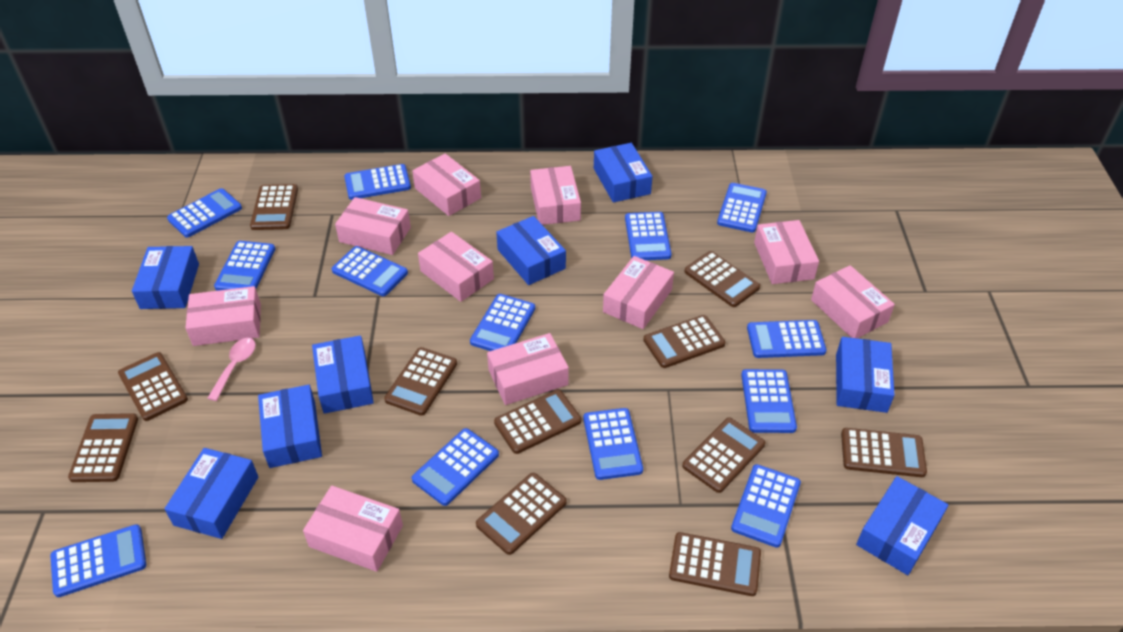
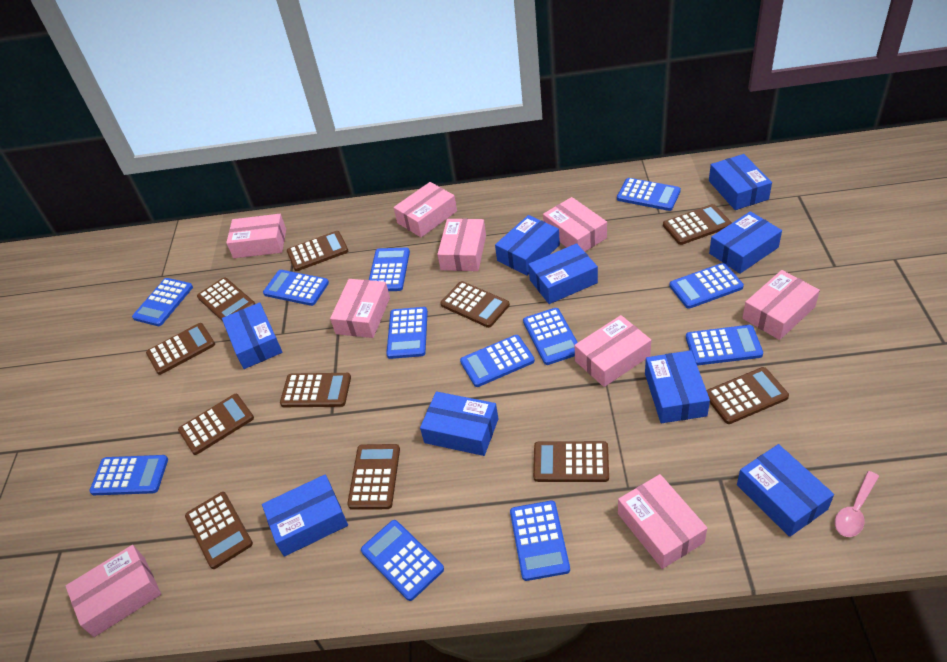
blue box: [132,246,199,309] [164,448,258,539] [258,385,322,468] [312,335,374,414] [496,216,566,285] [594,143,653,203] [836,337,895,413] [856,476,948,575] = 8 -> [222,302,282,369] [262,474,348,557] [420,392,498,456] [495,215,560,276] [528,243,598,304] [645,350,710,423] [709,154,772,210] [709,211,782,274] [737,444,834,537] = 9
blue calculator: [50,524,146,597] [167,188,242,238] [214,241,275,291] [332,246,408,296] [344,164,411,200] [412,428,499,506] [470,294,535,351] [583,408,643,480] [625,212,672,260] [717,183,767,233] [731,464,801,548] [741,369,797,433] [747,320,827,358] = 13 -> [89,455,168,495] [132,278,193,326] [263,270,329,306] [361,520,444,601] [369,248,410,291] [386,307,428,359] [460,335,535,387] [510,501,570,581] [523,308,578,365] [617,178,681,211] [669,263,744,309] [686,325,763,365] = 12
pink box: [185,286,261,346] [303,486,403,572] [335,197,411,255] [412,153,481,216] [418,232,494,302] [487,333,569,405] [530,166,581,225] [603,256,674,329] [754,220,819,284] [811,265,895,338] = 10 -> [65,545,161,637] [226,214,286,258] [330,279,390,338] [393,182,457,237] [437,219,486,271] [543,197,607,252] [574,315,651,387] [618,474,707,569] [743,270,820,340] = 9

